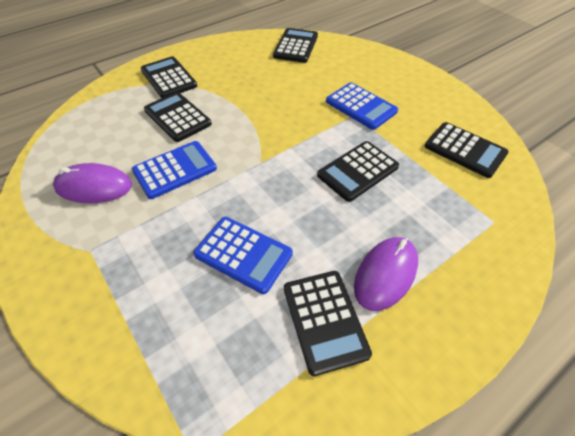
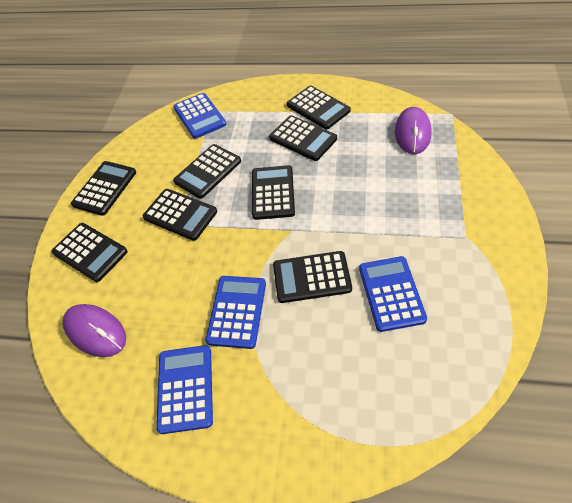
black calculator: [141,56,197,98] [144,92,212,142] [273,28,318,63] [284,271,372,376] [317,141,399,202] [425,122,509,178] = 6 -> [51,223,128,282] [71,161,136,216] [143,189,217,241] [173,144,241,199] [252,165,295,220] [269,115,337,161] [273,251,352,303] [287,86,351,129] = 8
blue calculator: [132,141,217,199] [193,217,293,294] [326,83,398,130] = 3 -> [156,345,213,434] [173,93,226,139] [205,276,266,349] [359,256,427,332] = 4

